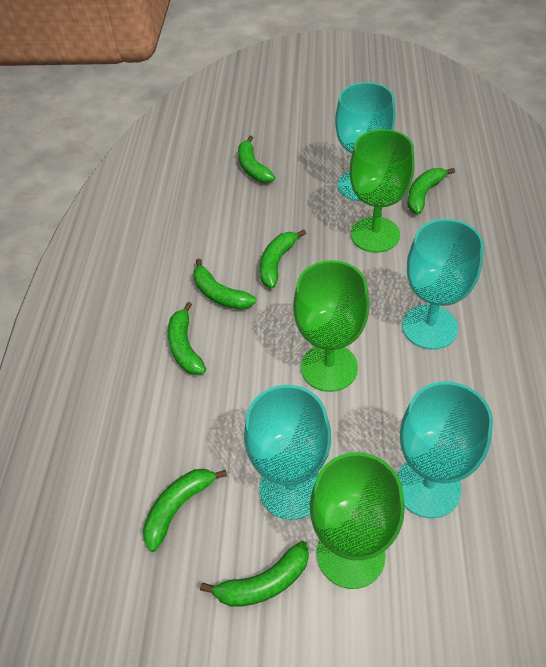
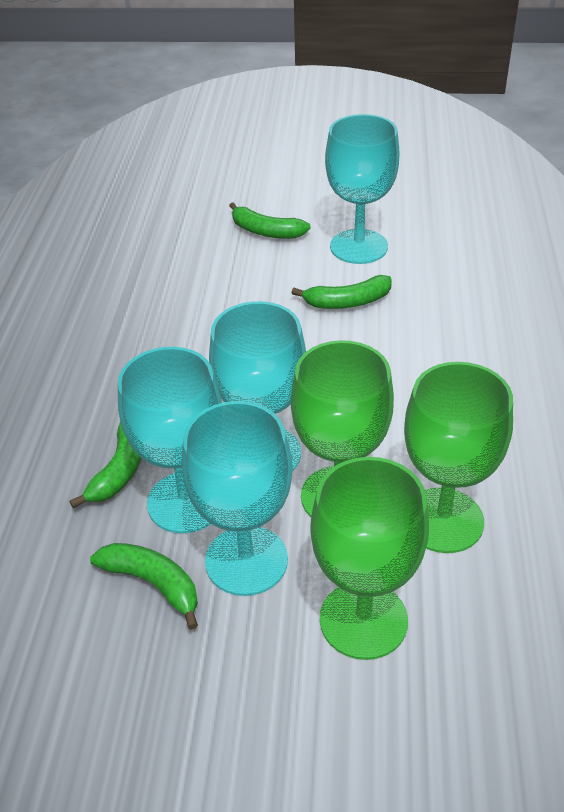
green banana: [143,469,227,552] [168,302,206,375] [193,258,256,310] [200,541,309,607] [238,136,275,183] [260,229,306,288] [407,168,455,214] = 7 -> [69,422,142,508] [90,543,198,630] [229,202,311,239] [291,275,392,309] = 4

